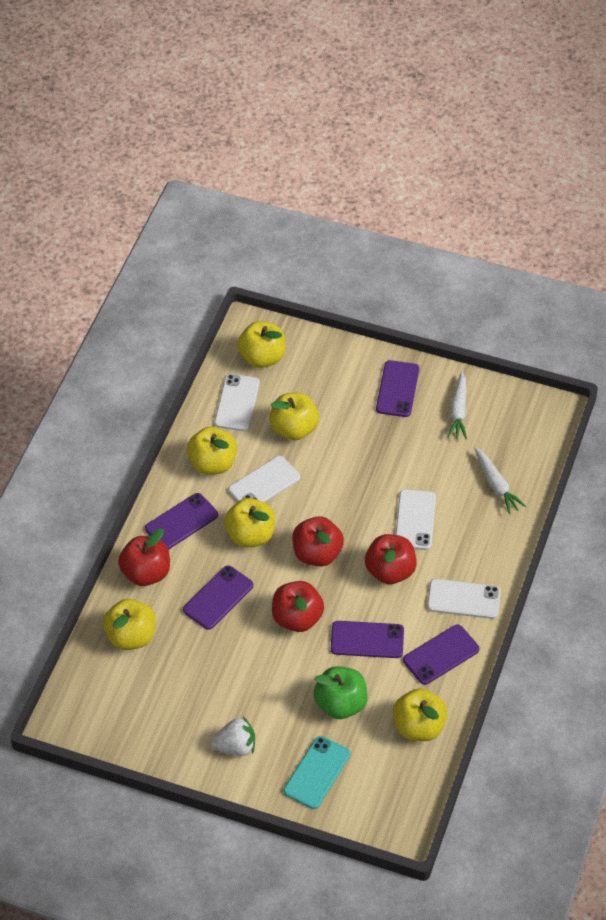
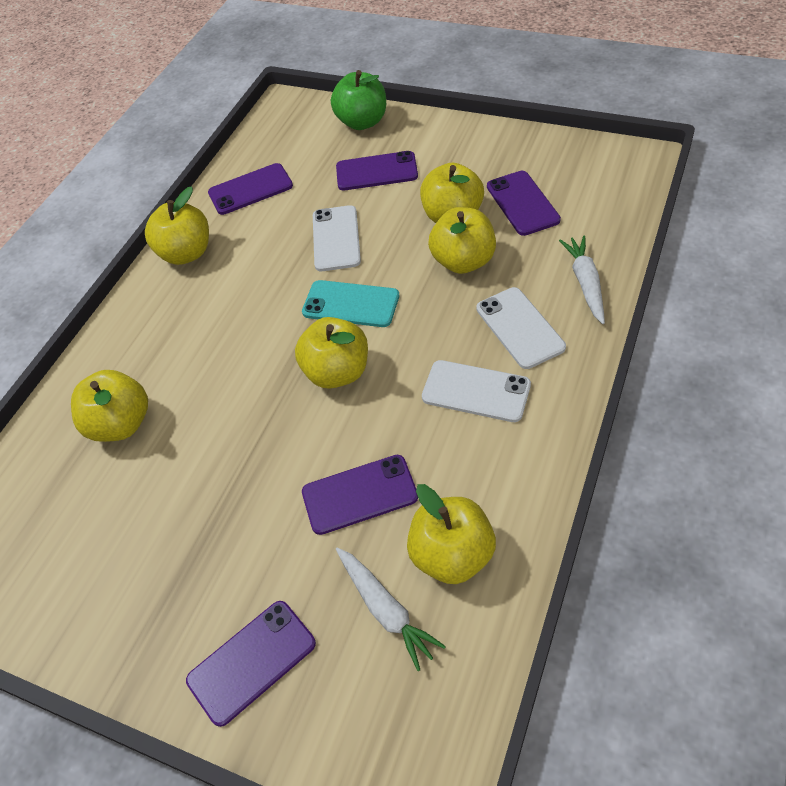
red apple: [118,528,170,586] [272,581,324,632] [292,516,344,567] [365,534,417,584] = 4 -> none = 0
white phone: [214,374,260,431] [228,456,300,503] [396,489,436,550] [427,579,501,619] = 4 -> [313,205,361,271] [422,360,531,422] [476,287,566,369] = 3
white strawberry: [211,716,255,756] = 1 -> none = 0

